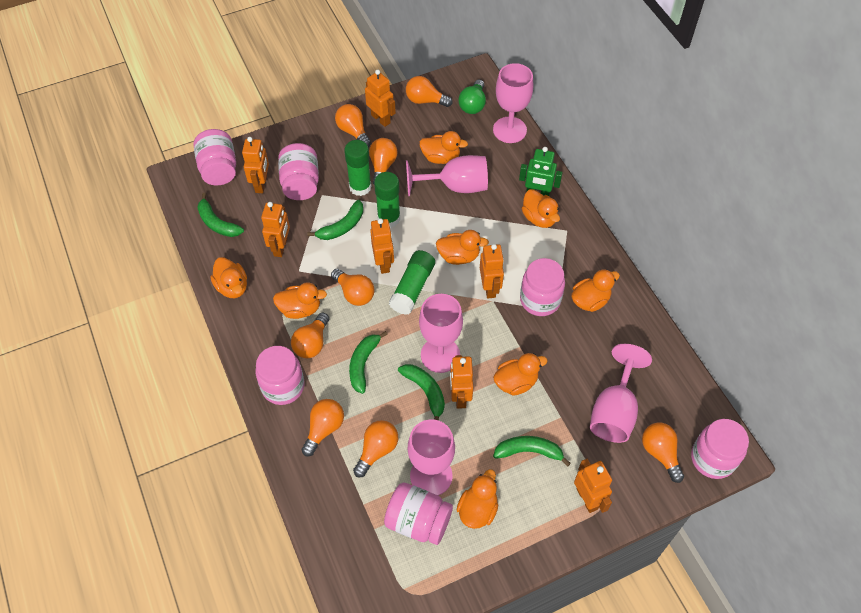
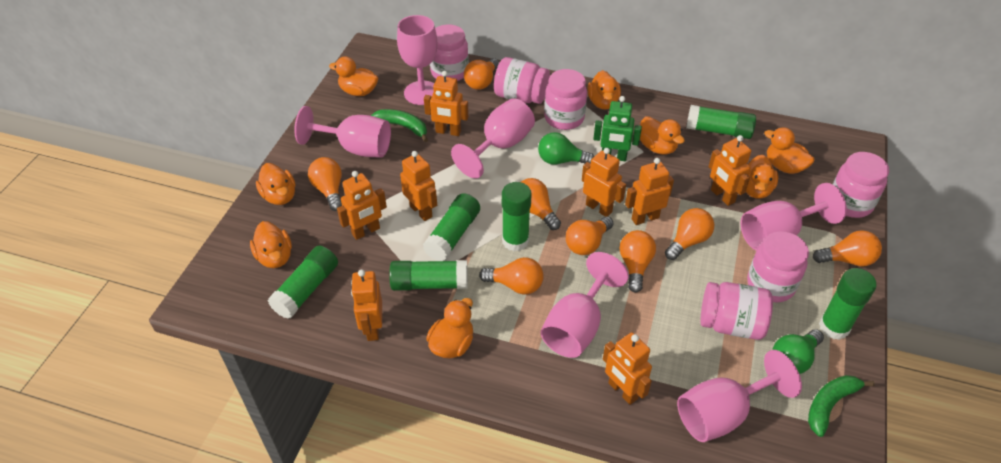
green banana: [197,193,244,237] [307,200,363,240] [349,331,388,394] [398,364,445,421] [493,436,571,467] = 5 -> [371,109,428,142] [808,375,875,437] = 2
green glue stick: [344,140,372,196] [374,172,400,228] [389,250,435,315] = 3 -> [268,246,338,319] [389,260,468,291] [423,193,480,261] [502,182,532,251] [686,105,756,139] [819,268,877,340] = 6
green light bulb: [458,79,486,114] = 1 -> [538,132,594,165] [772,329,824,374] = 2
orange robot: [242,137,269,193] [261,202,290,257] [365,70,396,127] [370,218,394,274] [450,355,473,409] [480,244,504,298] [574,459,612,513] = 7 -> [337,171,387,240] [351,270,382,341] [400,151,437,221] [424,71,469,136] [582,148,626,217] [603,332,652,405] [625,158,674,225] [708,135,751,206] = 8
pink goblet: [406,155,488,196] [408,419,455,495] [419,294,463,373] [493,63,533,143] [590,344,652,443] = 5 -> [294,106,391,158] [397,15,437,105] [451,98,535,179] [541,252,629,358] [677,350,802,442] [741,183,847,251] = 6

